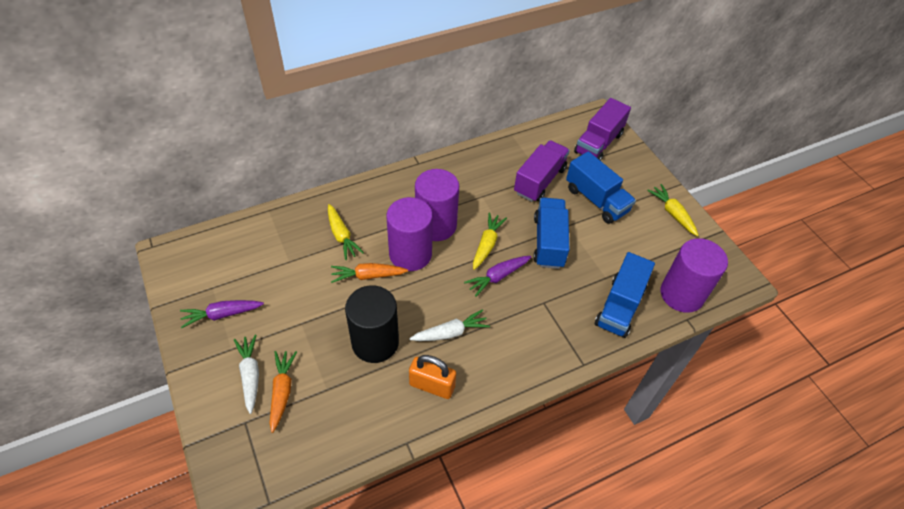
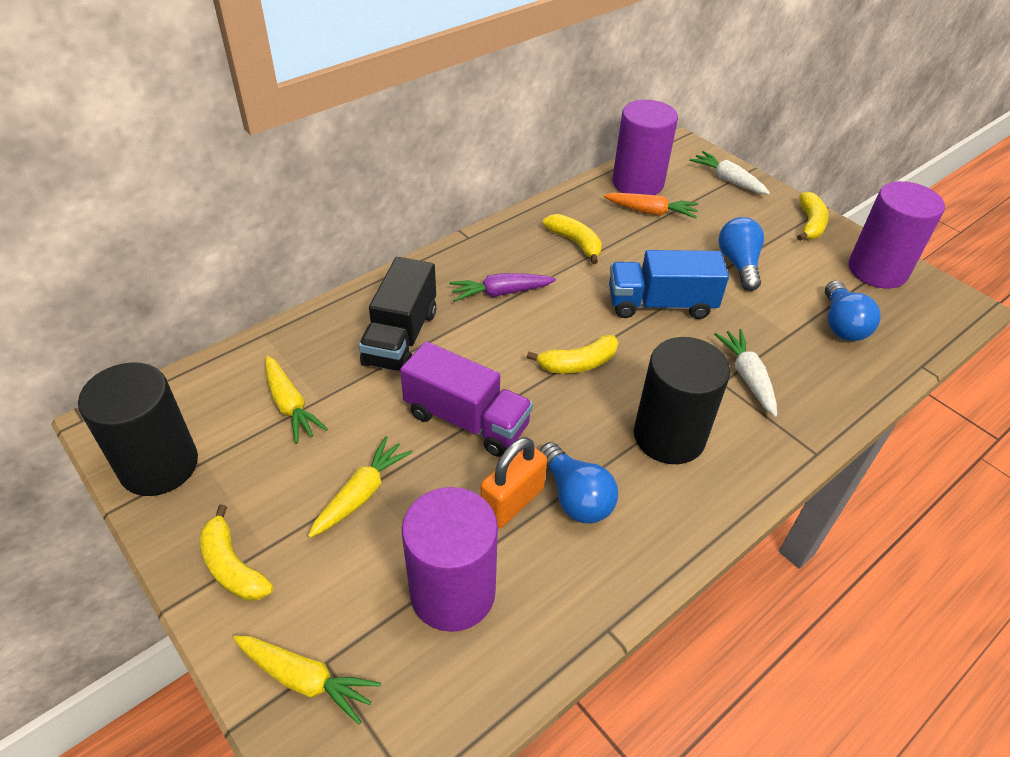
black cylinder: [345,285,399,363] = 1 -> [78,362,198,496] [634,337,730,464] = 2
black truck: none = 0 -> [359,257,436,371] = 1
blue light bulb: none = 0 -> [539,442,618,523] [718,217,764,291] [825,281,881,341] = 3
blue truck: [533,198,569,269] [566,151,636,224] [595,252,655,338] = 3 -> [609,250,729,319] = 1
orange carrot: [270,351,297,433] [331,263,408,283] = 2 -> [603,193,698,219] = 1
purple carrot: [180,300,264,328] [464,256,531,297] = 2 -> [449,273,556,301] = 1
purple truck: [514,140,570,202] [574,98,631,161] = 2 -> [400,341,533,457] = 1
yellow banana: none = 0 -> [200,505,273,601] [527,335,618,374] [543,214,602,264] [797,192,829,241] = 4

